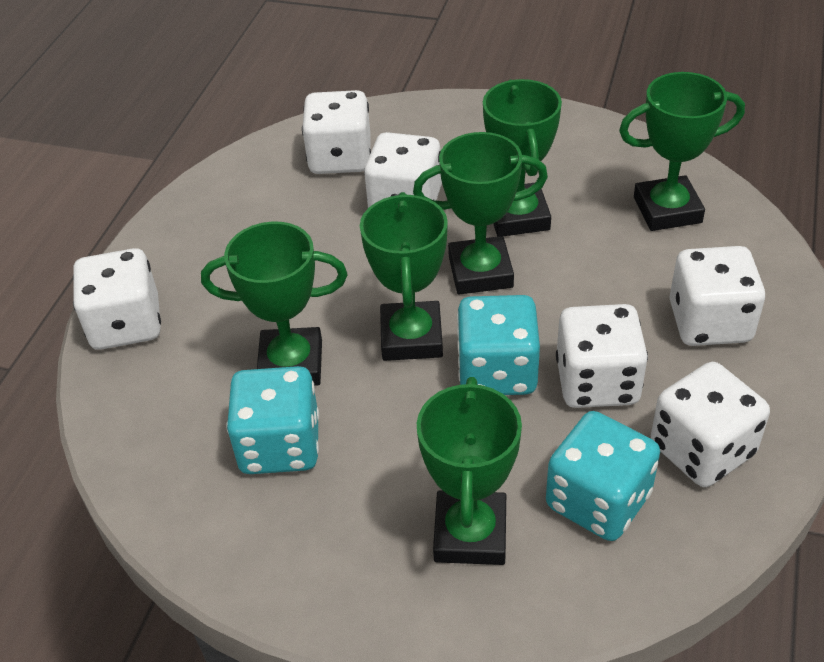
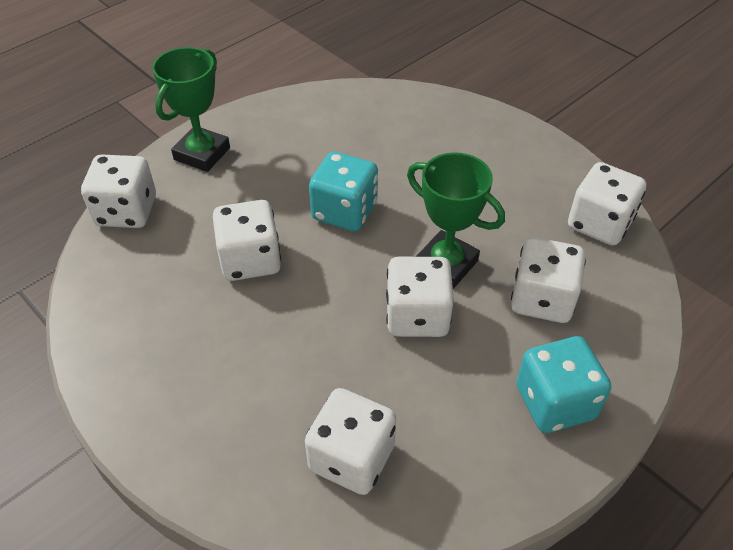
green trophy: [201,222,347,386] [360,192,448,361] [413,132,548,295] [417,377,522,565] [483,79,562,237] [619,72,745,231] = 6 -> [152,47,230,172] [407,152,505,289] = 2
turquoise dice: [227,366,319,474] [457,295,540,395] [546,411,660,541] = 3 -> [309,152,378,232] [516,336,611,433] = 2

